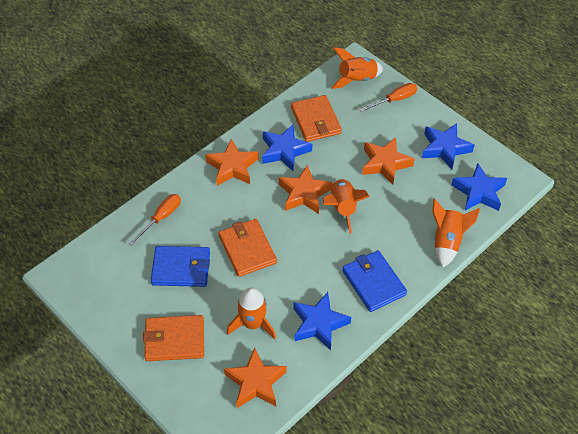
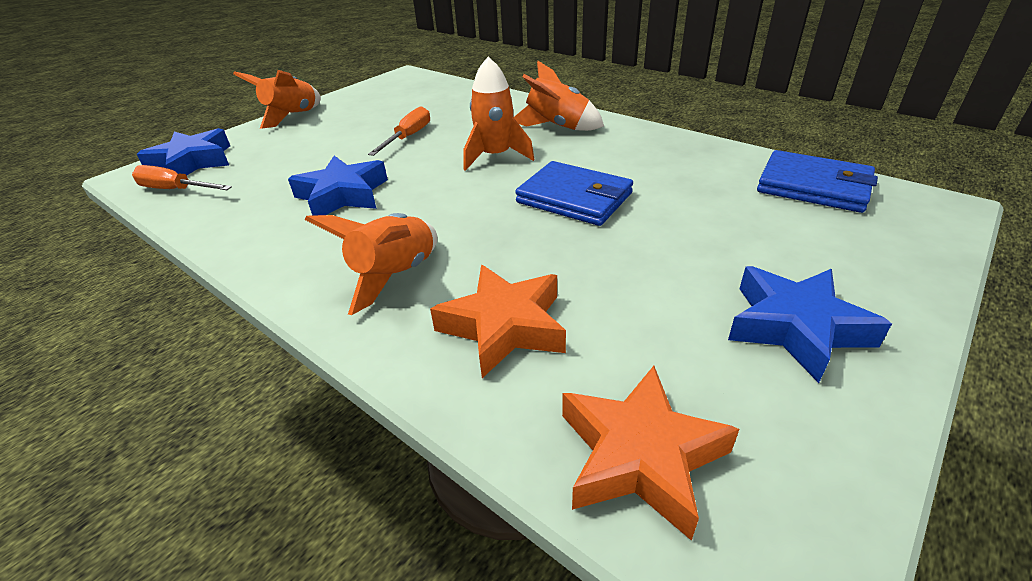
blue star: [262,125,312,171] [293,292,351,351] [422,123,474,169] [451,164,507,211] = 4 -> [137,128,230,175] [288,156,388,216] [728,266,892,383] = 3
orange star: [205,139,259,186] [224,347,287,408] [279,165,333,214] [362,137,414,185] = 4 -> [430,265,566,378] [562,366,739,541] = 2
orange wallet: [143,315,204,361] [218,219,277,277] [291,95,342,142] = 3 -> none = 0

